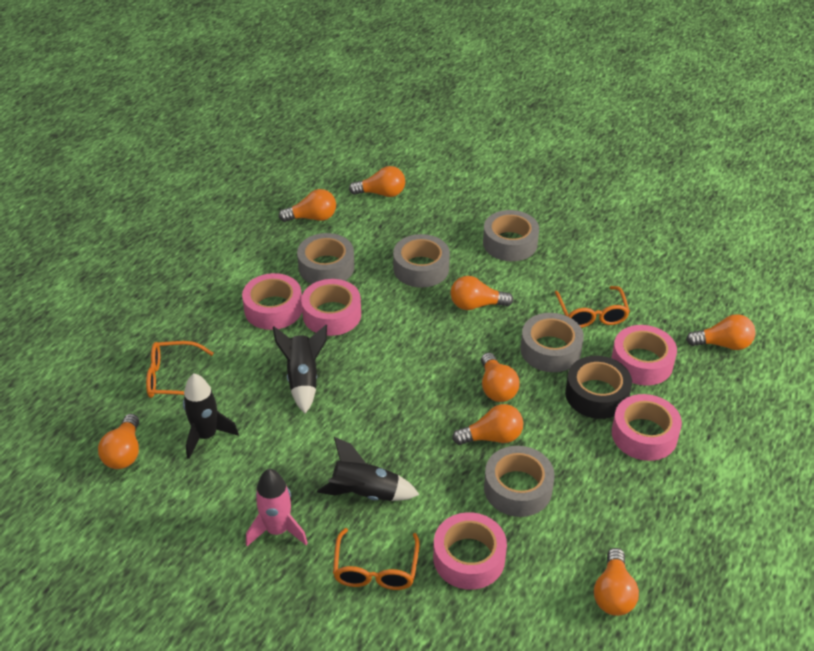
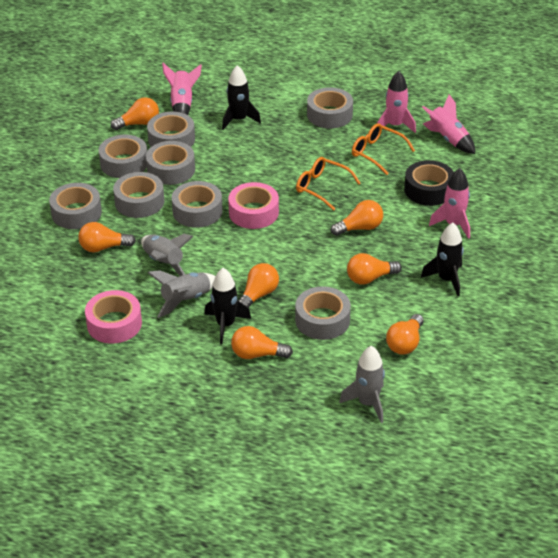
grey rocket: none = 0 -> [141,234,194,276] [148,270,215,318] [339,346,385,423] = 3
grey tape: [297,233,355,284] [393,234,450,288] [483,210,539,261] [484,446,555,517] [520,313,584,372] = 5 -> [49,183,102,229] [99,135,147,178] [113,172,164,218] [146,141,195,185] [147,112,195,147] [172,181,223,228] [295,286,351,340] [307,87,353,128] = 8
orange glasses: [146,341,214,398] [333,528,420,590] [555,286,630,328] = 3 -> [296,157,361,211] [352,123,415,175] = 2
orange light bulb: [98,414,139,469] [279,189,336,222] [349,166,405,197] [451,276,514,310] [452,404,523,445] [481,353,520,402] [594,548,639,616] [686,314,756,350] = 8 -> [78,222,136,253] [111,97,159,130] [231,326,293,359] [238,263,279,308] [331,200,383,236] [347,253,402,285] [386,314,424,355] = 7
pink rocket: [246,469,308,546] = 1 -> [162,63,202,115] [377,71,416,133] [422,94,475,154] [429,168,470,239] = 4
pink tape: [242,273,302,330] [301,279,361,336] [433,512,507,590] [611,325,677,385] [612,394,682,461] = 5 -> [85,290,142,344] [228,182,279,229] = 2

